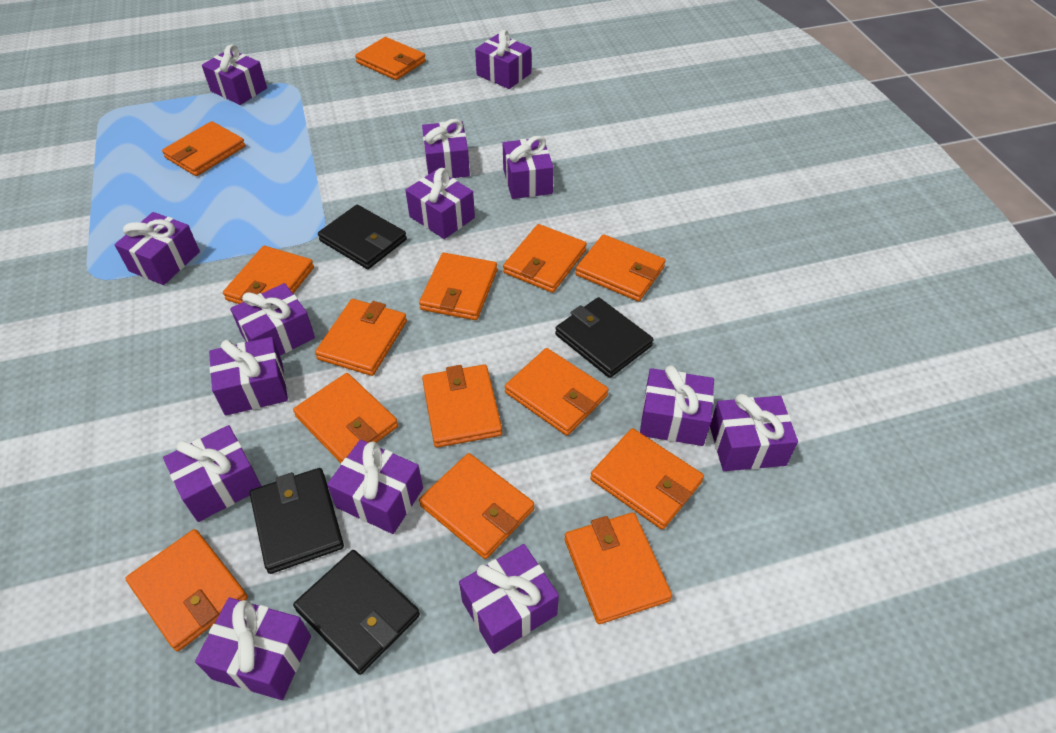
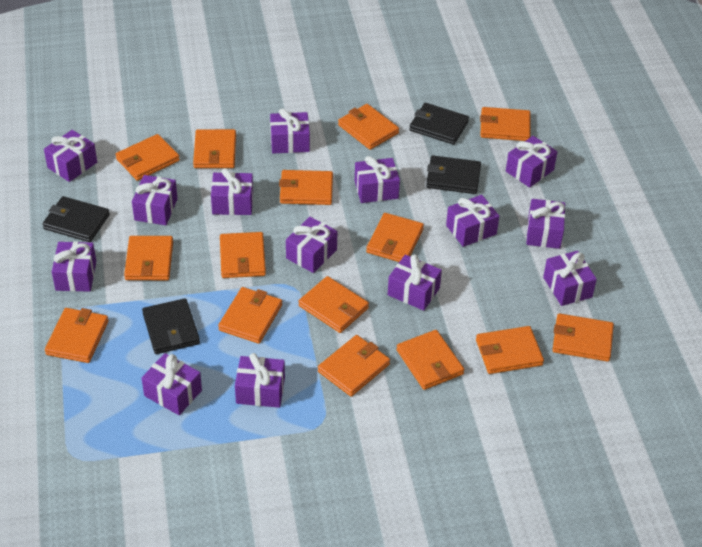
orange wallet: [125,529,248,651] [162,121,245,176] [223,246,314,304] [293,373,398,463] [315,299,407,376] [355,37,426,80] [419,253,497,320] [419,453,534,559] [422,364,502,448] [503,224,587,293] [505,348,609,436] [565,512,672,624] [575,234,666,301] [590,428,704,530] = 14 -> [45,308,109,363] [116,134,180,181] [124,236,173,280] [193,129,236,168] [218,287,282,344] [220,232,266,278] [279,170,333,205] [299,276,369,333] [318,335,390,397] [338,104,399,150] [366,213,424,262] [397,330,464,390] [476,326,544,374] [480,107,530,141] [553,313,614,362] = 15

